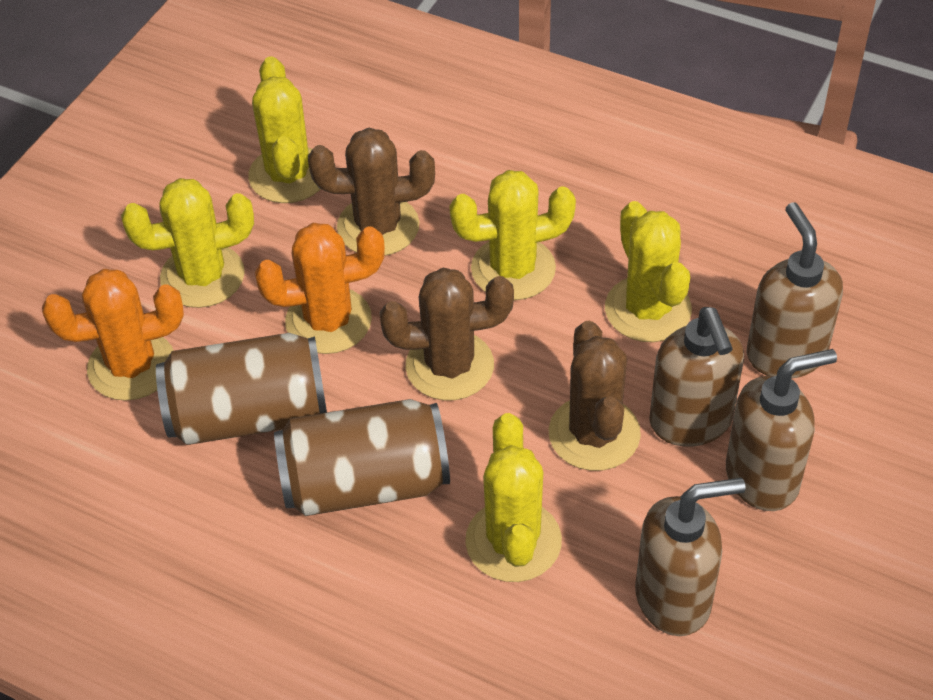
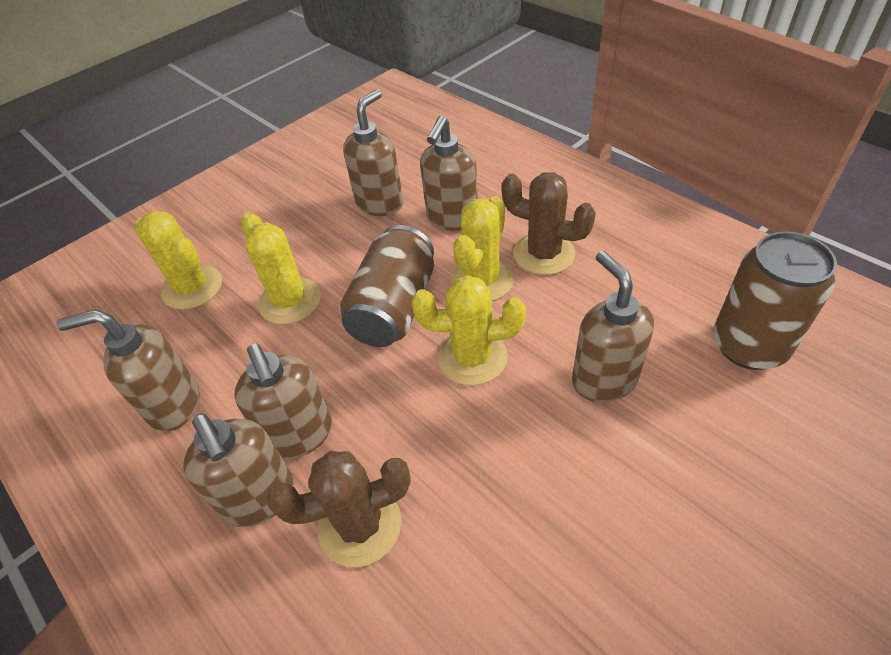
brown cactus: [308,128,435,256] [379,268,514,400] [549,321,641,471] = 3 -> [267,451,411,567] [502,172,596,275] = 2
brown soap dispenser: [635,478,745,636] [649,307,744,447] [726,349,837,511] [747,202,843,379] = 4 -> [56,310,200,432] [183,413,294,527] [234,343,332,459] [343,89,403,216] [420,116,478,231] [572,251,654,402] = 6
orange cactus: [42,269,184,401] [255,223,385,354] = 2 -> none = 0
yellow cactus: [121,178,254,308] [248,56,320,203] [449,170,576,300] [465,413,562,582] [605,201,692,342] = 5 -> [135,211,222,310] [241,212,321,324] [412,275,526,385] [451,196,514,301] = 4

